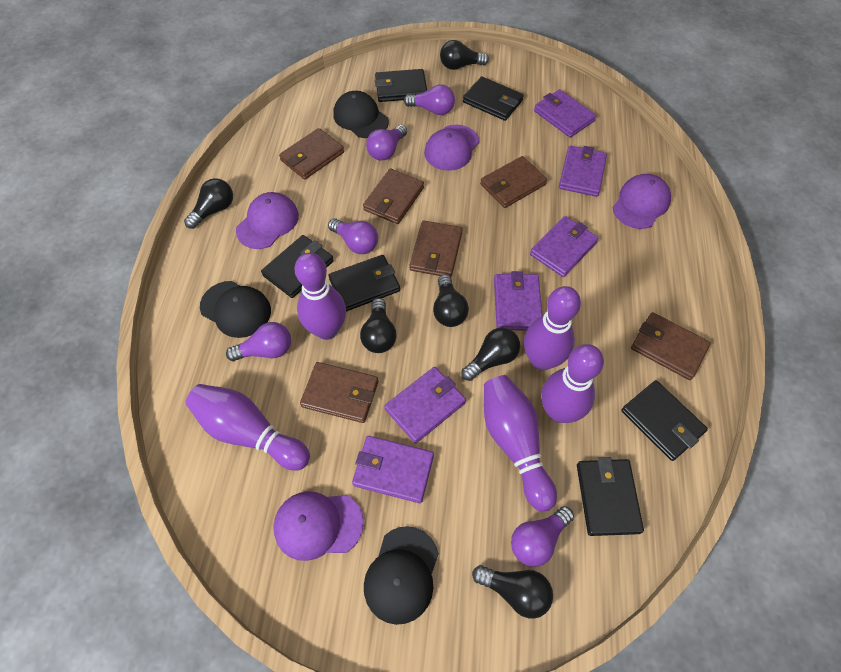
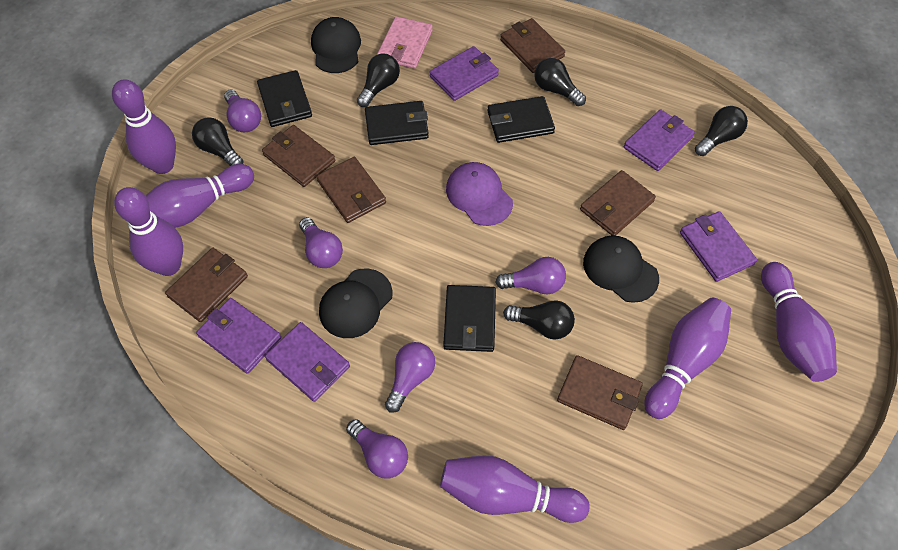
black light bulb: [184,178,233,229] [360,298,397,353] [433,274,469,327] [440,40,489,70] [461,327,520,381] [472,565,553,619] = 6 -> [192,117,244,166] [357,54,400,107] [503,300,575,340] [534,58,586,106] [695,106,748,156] = 5
black wallet: [261,235,334,298] [328,255,400,311] [375,69,427,102] [463,76,524,121] [577,457,644,536] [621,380,708,461] = 6 -> [257,70,312,127] [365,101,429,145] [443,285,496,352] [487,96,555,143] = 4
pink wallet: none = 0 -> [377,16,433,69] = 1
purple bowling pin: [185,384,310,471] [295,253,346,340] [484,375,557,511] [524,286,581,370] [541,344,604,423] = 5 -> [112,79,176,174] [114,187,183,276] [146,164,254,228] [440,455,590,523] [644,298,731,419] [761,262,837,382] = 6
purple cap: [236,192,299,249] [273,491,364,561] [424,125,479,171] [612,174,671,229] = 4 -> [446,162,513,226] = 1
purple wallet: [352,436,434,503] [384,367,466,443] [494,271,542,330] [530,216,598,277] [534,89,596,138] [559,145,607,197] = 6 -> [196,298,281,374] [265,322,350,402] [430,46,499,101] [624,109,695,171] [680,211,757,282] = 5

